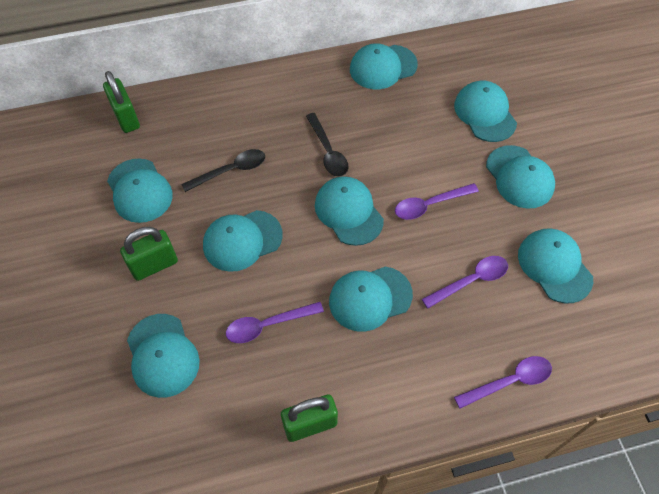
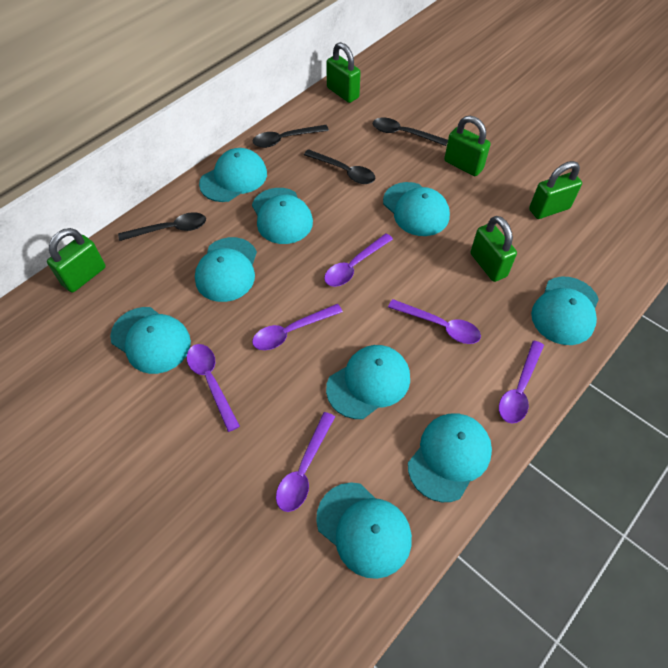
black spoon: [181,149,265,192] [306,113,348,177] = 2 -> [118,212,206,241] [253,125,329,148] [304,149,375,184] [373,118,448,146] = 4
green padlock: [103,71,140,133] [120,227,178,281] [281,394,338,442] = 3 -> [47,228,106,293] [326,42,361,103] [444,116,491,176] [470,216,517,282] [529,161,582,219] = 5
purple spoon: [226,302,324,343] [395,183,479,220] [422,256,508,309] [454,356,552,408] = 4 -> [187,344,240,432] [252,304,343,350] [276,412,335,512] [324,233,393,287] [388,299,481,344] [499,341,544,423] = 6

